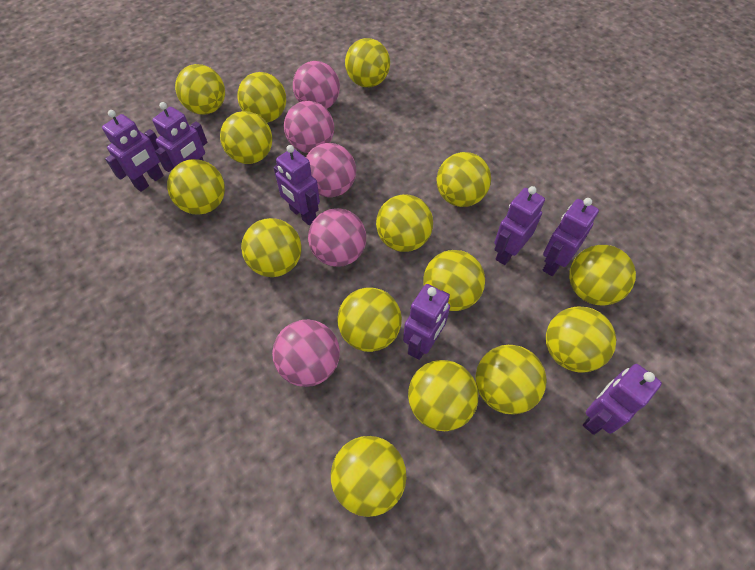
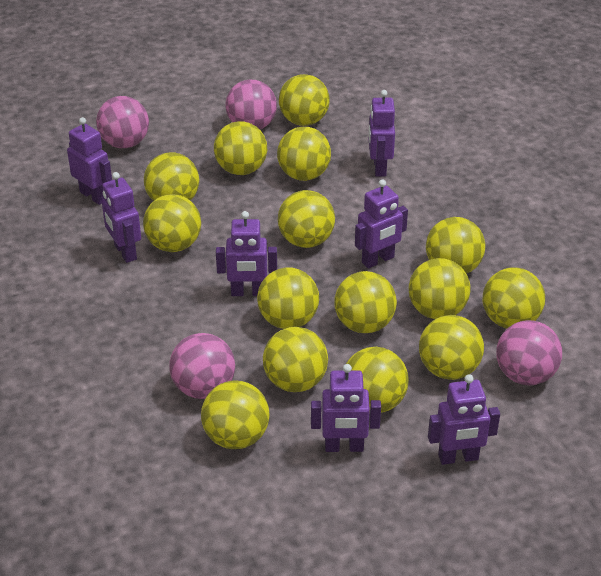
pink ball: [272,319,340,387] [284,101,334,153] [293,61,340,109] [306,143,356,197] [308,208,366,267] = 5 -> [96,96,149,148] [169,333,235,399] [226,80,277,129] [496,320,562,385] = 4

